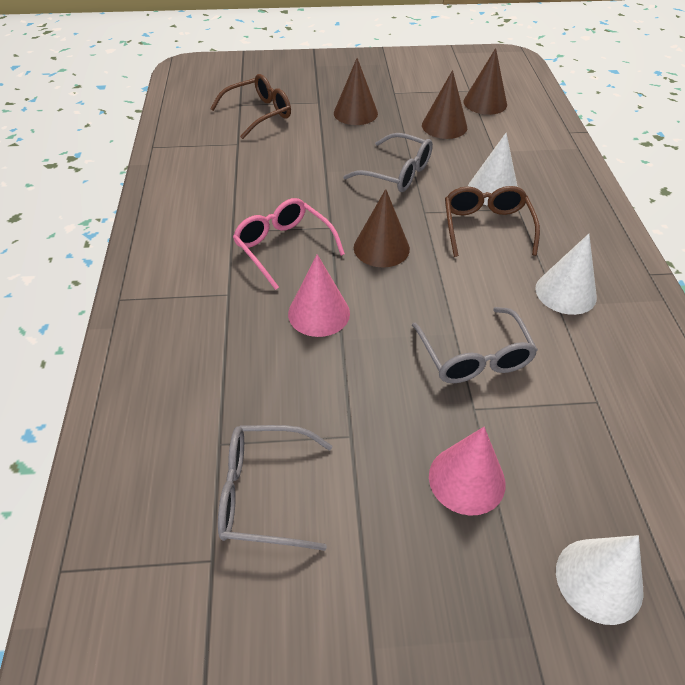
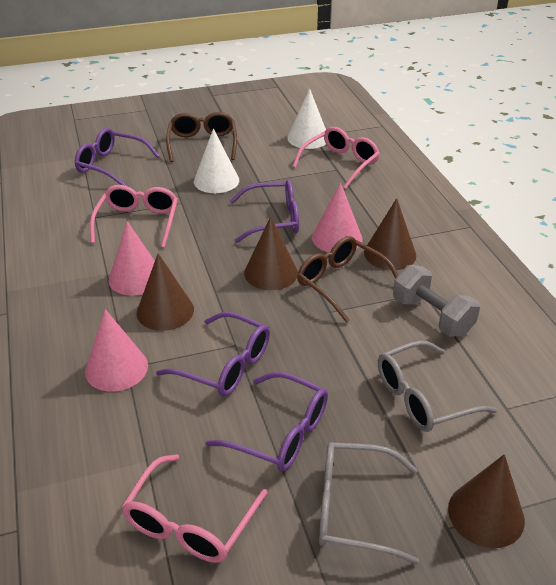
grey dumbbell: none = 0 -> [393,265,480,336] = 1
grey glasses: [218,425,332,551] [343,133,433,192] [412,307,538,383] = 3 -> [319,442,419,564] [378,341,497,432] = 2
pink cone: [288,254,350,337] [429,427,505,515] = 2 -> [85,309,148,392] [109,221,155,296] [312,183,363,252] = 3
pink glasses: [233,198,345,290] = 1 -> [90,185,178,248] [122,454,268,563] [293,127,380,189] = 3
purple glasses: none = 0 -> [75,128,160,186] [156,312,270,396] [205,372,328,472] [230,179,299,243] = 4
white cone: [468,133,518,206] [535,234,597,315] [556,535,644,625] = 3 -> [194,128,239,193] [287,89,326,149] = 2

